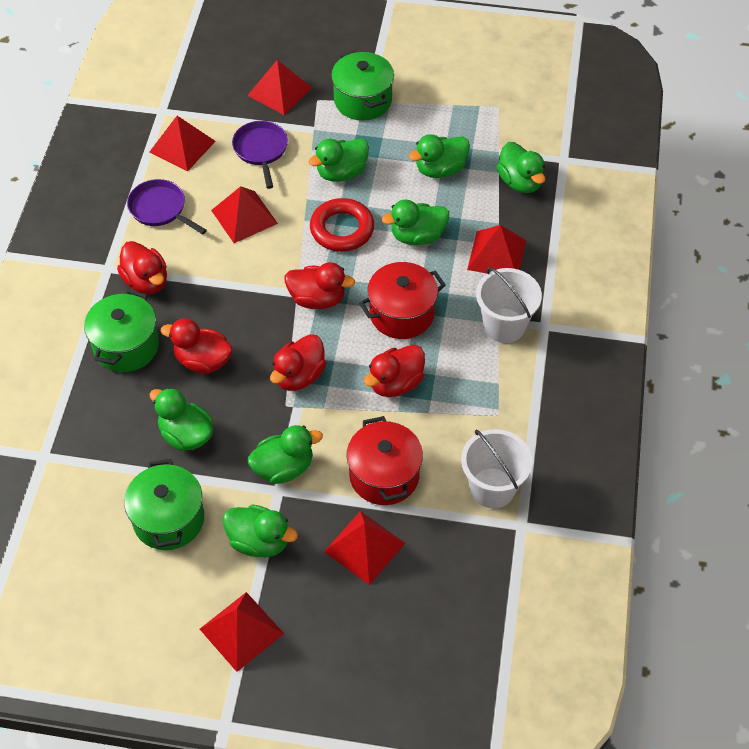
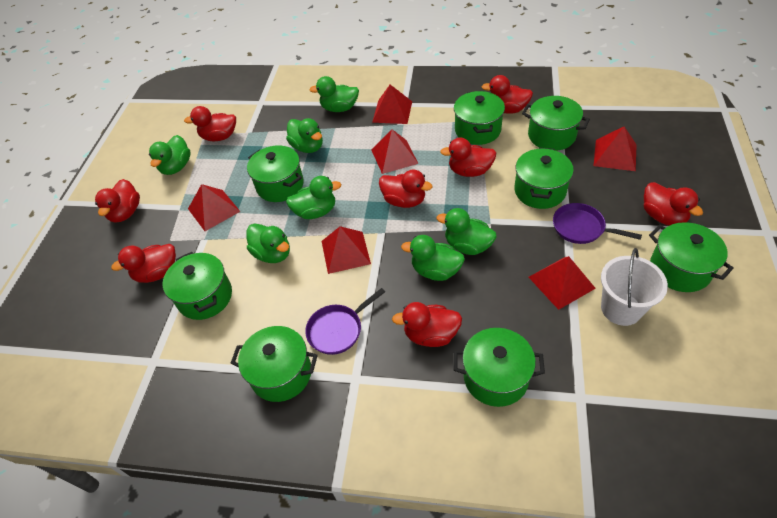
green pot: [84,290,159,372] [124,459,204,550] [331,51,394,121] = 3 -> [163,252,232,320] [231,326,318,402] [247,145,304,202] [453,328,545,407] [454,91,505,145] [514,147,574,209] [522,96,590,151] [649,222,734,292] = 8
red duck: [117,241,167,294] [161,318,233,374] [270,334,326,391] [285,262,355,309] [364,345,425,397] = 5 -> [95,179,140,222] [111,244,176,283] [184,106,236,141] [379,169,433,208] [392,302,462,347] [440,138,496,177] [482,75,533,114] [644,182,703,226] = 8
red pot: [346,416,423,505] [359,262,446,339] = 2 -> none = 0
red ring: [310,198,374,252] = 1 -> none = 0
white bucket: [461,429,533,508] [476,267,542,343] = 2 -> [601,248,668,326] = 1

